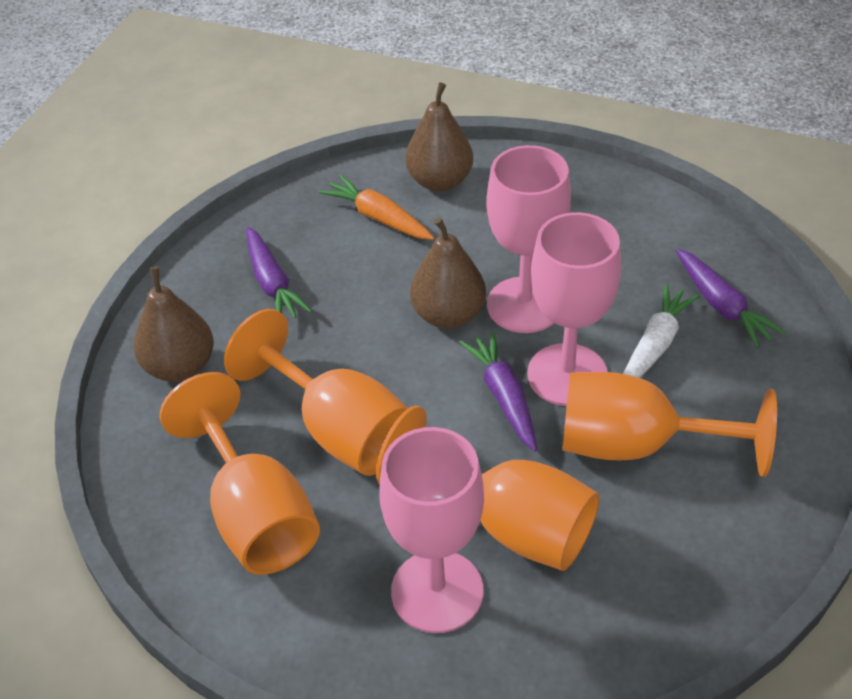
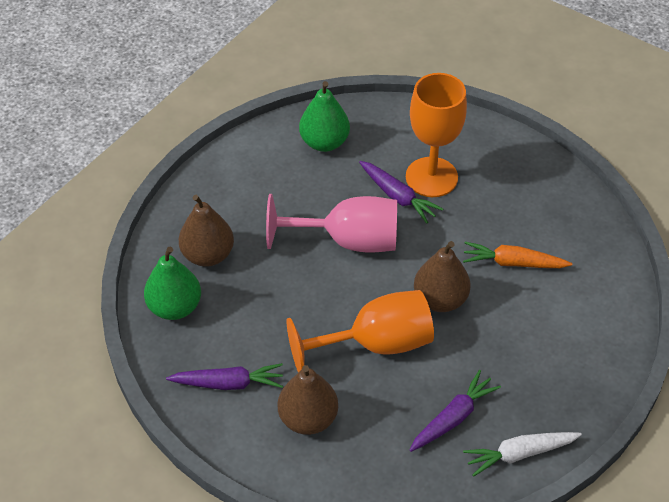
green pear: none = 0 -> [144,247,201,320] [299,81,350,152] = 2
orange goblet: [160,372,320,575] [224,309,408,476] [376,405,600,571] [563,372,777,477] = 4 -> [286,290,434,373] [406,73,467,197] = 2
pink goblet: [379,427,484,633] [487,145,571,333] [527,212,621,406] = 3 -> [266,194,397,253] = 1

